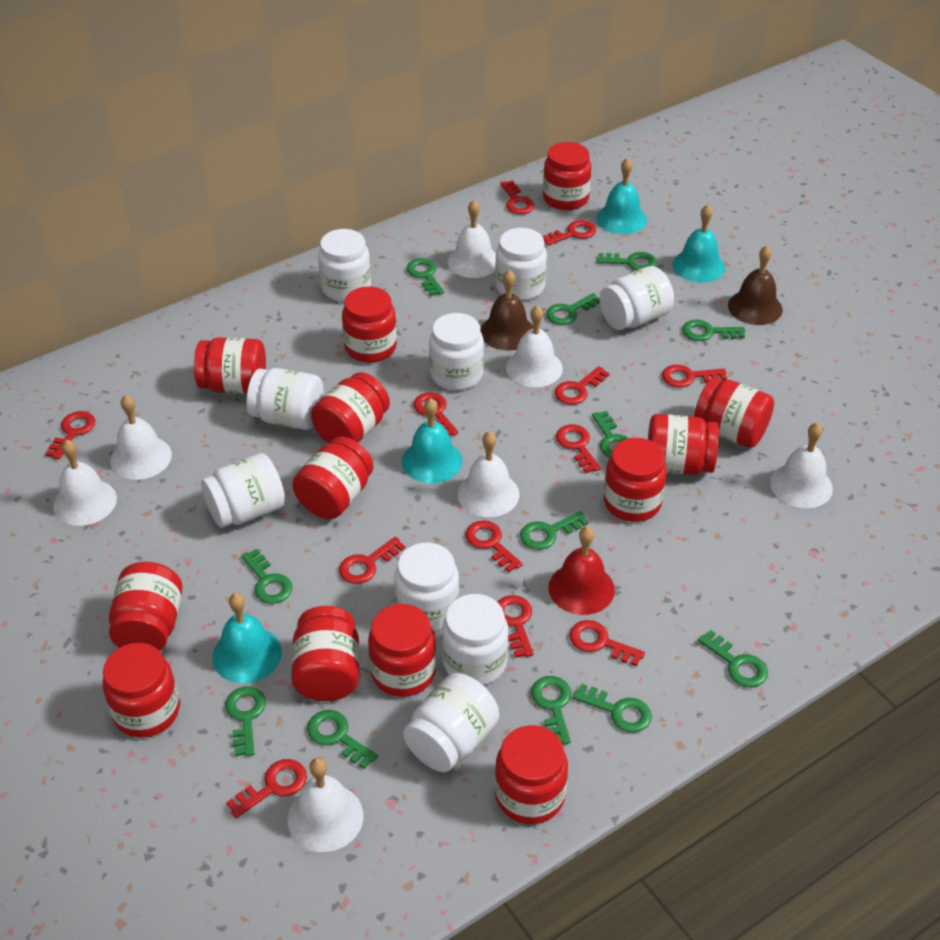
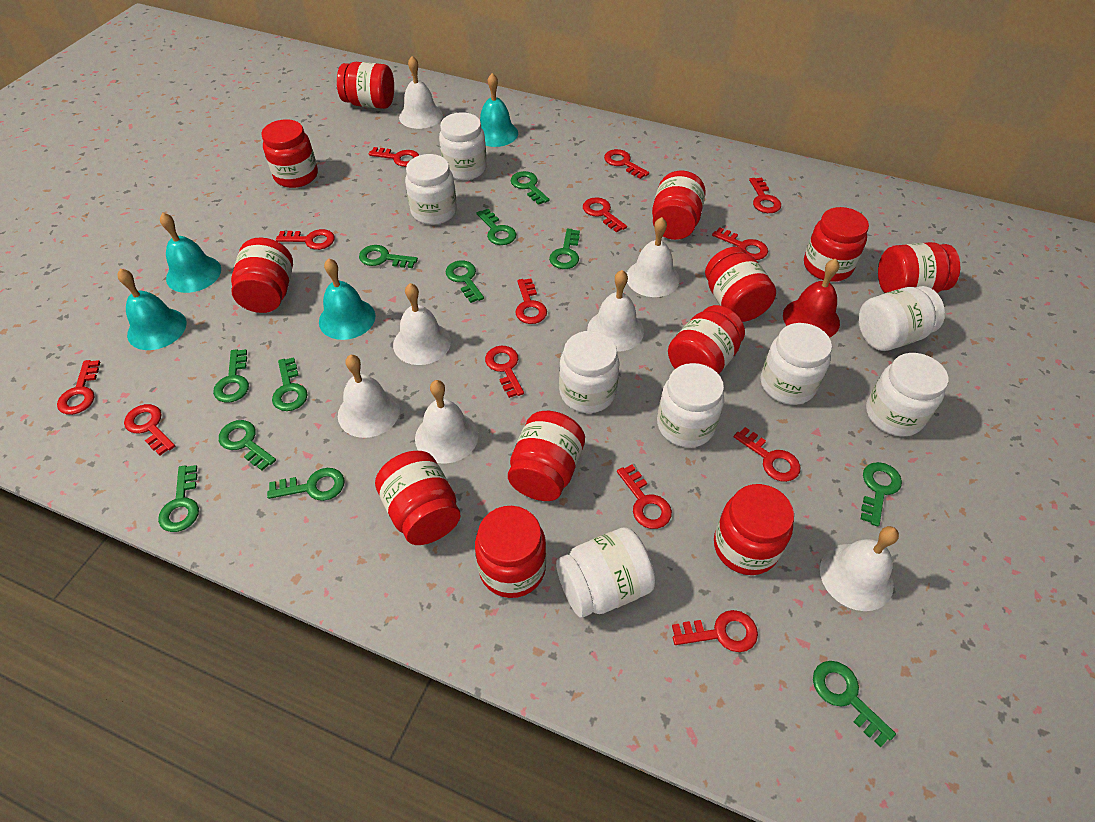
brown bell: [481,270,533,351] [728,246,782,325] = 2 -> none = 0
red jar: [103,643,180,738] [109,562,183,651] [194,338,266,394] [291,606,360,701] [293,437,373,519] [311,372,390,444] [342,286,397,363] [368,604,436,697] [495,725,568,824] [543,142,591,210] [604,438,667,522] [648,414,719,475] [694,377,774,448] = 13 -> [231,238,293,313] [261,119,318,188] [337,62,394,109] [375,451,461,545] [475,506,546,598] [508,411,585,501] [652,170,706,240] [668,305,745,374] [705,247,776,322] [714,484,794,575] [804,207,869,282] [878,242,960,293] = 12
red key: [45,411,95,459] [226,759,307,818] [339,536,405,584] [413,392,458,436] [466,520,523,572] [498,595,533,658] [500,180,534,214] [542,220,596,245] [555,366,610,405] [556,424,601,473] [569,620,645,666] [662,364,727,388] = 12 -> [57,360,100,415] [124,404,175,455] [276,229,335,250] [369,147,419,167] [485,346,524,398] [515,278,547,324] [583,197,627,233] [604,149,649,179] [617,465,672,529] [672,610,758,652] [712,227,768,260] [734,427,800,482] [749,177,781,213] = 13
white jar: [201,453,285,528] [247,368,324,430] [318,229,371,302] [394,543,459,631] [403,673,499,772] [429,313,484,390] [442,594,509,685] [495,228,547,301] [600,266,674,330] = 9 -> [405,154,457,225] [439,112,487,180] [556,527,656,618] [559,331,620,413] [657,363,724,448] [760,323,832,405] [858,286,945,351] [866,353,948,437] = 8

